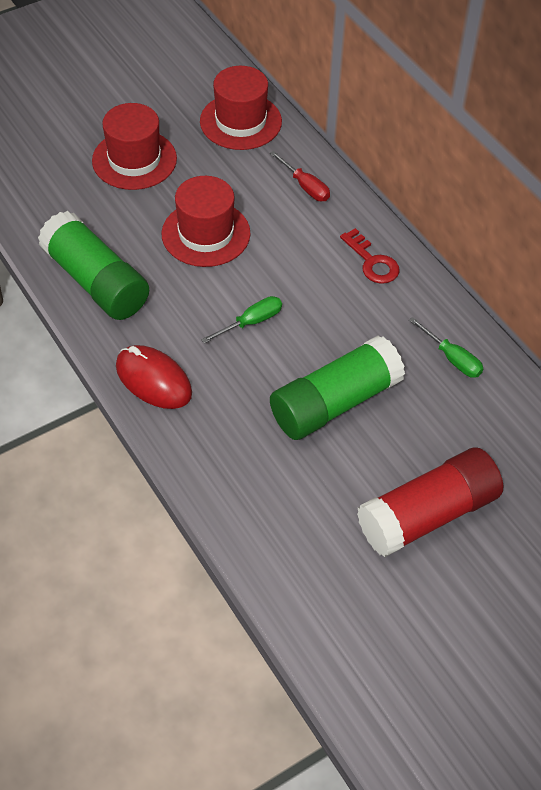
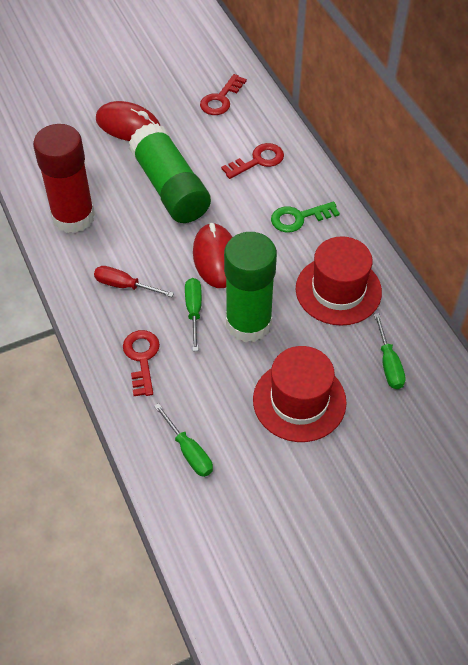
green key: none = 0 -> [271,202,340,232] = 1
green screwdriver: [201,296,282,344] [409,317,483,378] = 2 -> [154,403,213,477] [185,278,202,351] [374,313,406,389] = 3
red hat: [92,103,177,190] [162,176,251,267] [200,66,282,150] = 3 -> [253,346,347,442] [296,236,382,326] = 2
red key: [340,228,400,284] = 1 -> [123,330,160,396] [200,74,247,115] [221,143,284,179] = 3
red mouse: [116,345,192,409] = 1 -> [96,101,160,141] [193,223,232,288] = 2

